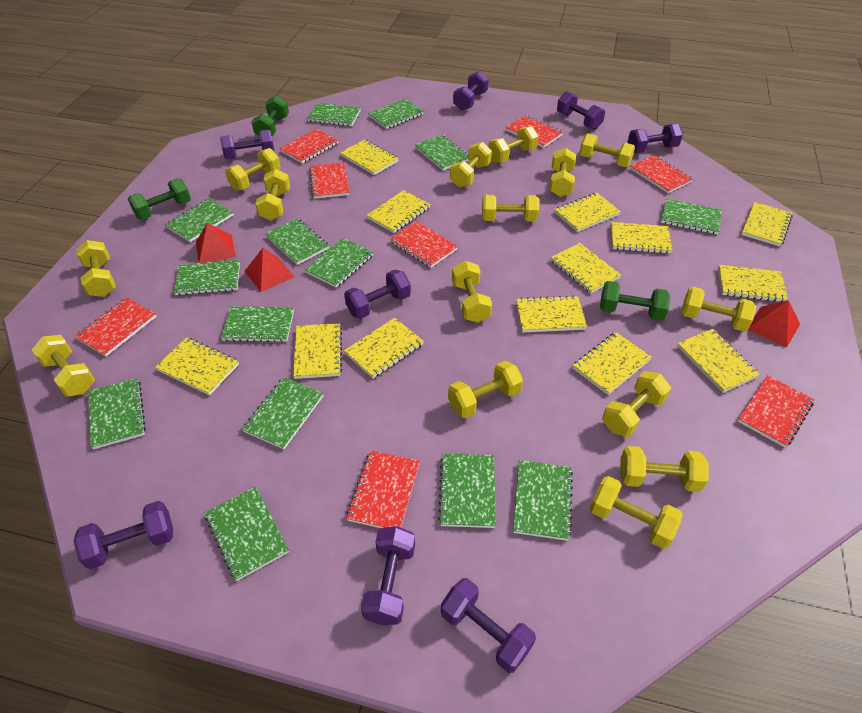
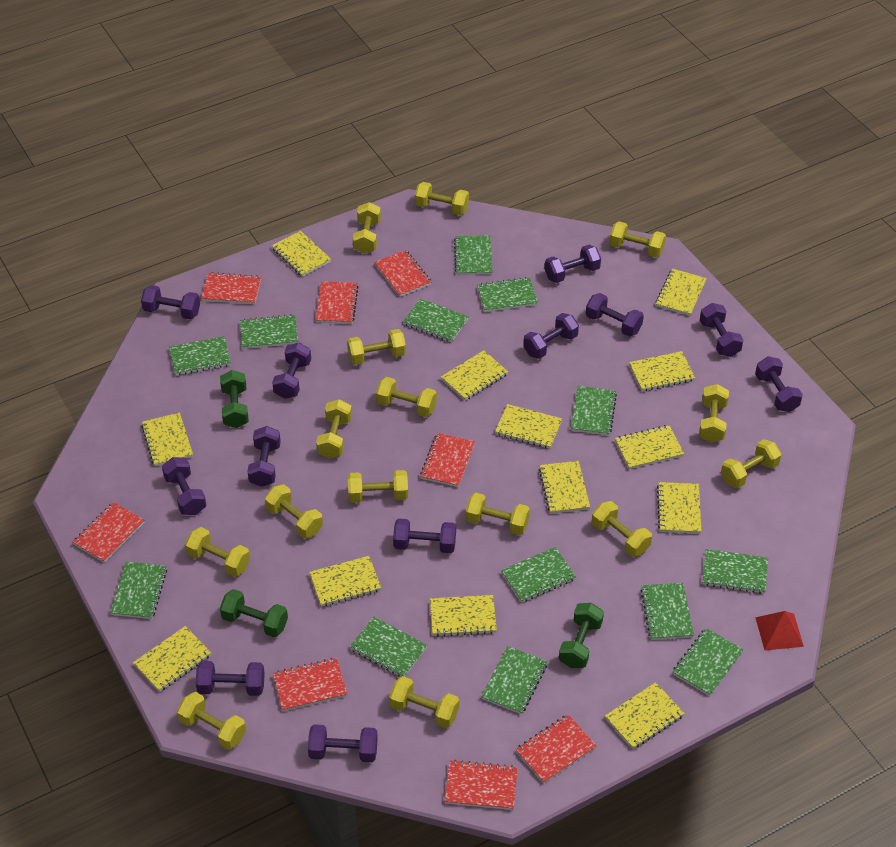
green notebook: [88,378,146,449] [165,198,234,242] [174,260,240,295] [205,486,289,581] [221,306,294,342] [242,377,324,449] [265,218,329,265] [305,238,373,288] [307,102,361,126] [368,99,424,129] [415,135,469,171] [438,453,496,528] [513,460,573,541] [661,199,722,234] = 14 -> [110,562,167,619] [169,336,231,375] [240,314,298,349] [350,617,427,677] [403,298,469,342] [454,235,492,275] [477,277,538,312] [481,646,548,714] [501,547,576,602] [571,386,617,435] [640,583,694,640] [673,628,744,696] [702,549,768,594] = 13
purple dumbbell: [73,501,173,569] [220,130,274,159] [344,270,411,319] [361,526,415,625] [441,578,536,673] [453,71,489,110] [557,91,605,130] [628,124,683,153] = 8 -> [141,285,200,320] [162,457,206,515] [196,661,265,696] [247,426,281,487] [272,342,311,399] [308,724,378,762] [393,519,456,553] [523,313,579,359] [545,245,601,283] [586,293,644,337] [700,303,744,357] [755,356,803,412] = 12
red pyramid: [196,223,236,263] [244,248,294,292] [748,300,800,348] = 3 -> [755,611,804,650] = 1

